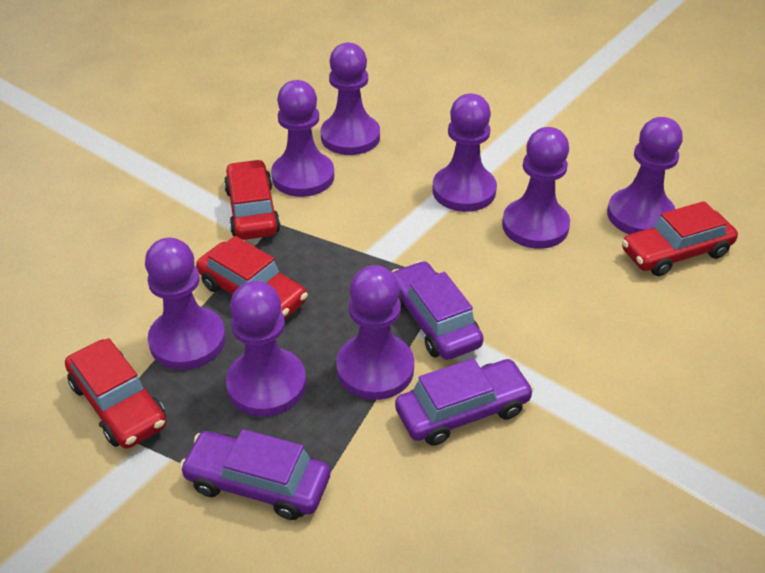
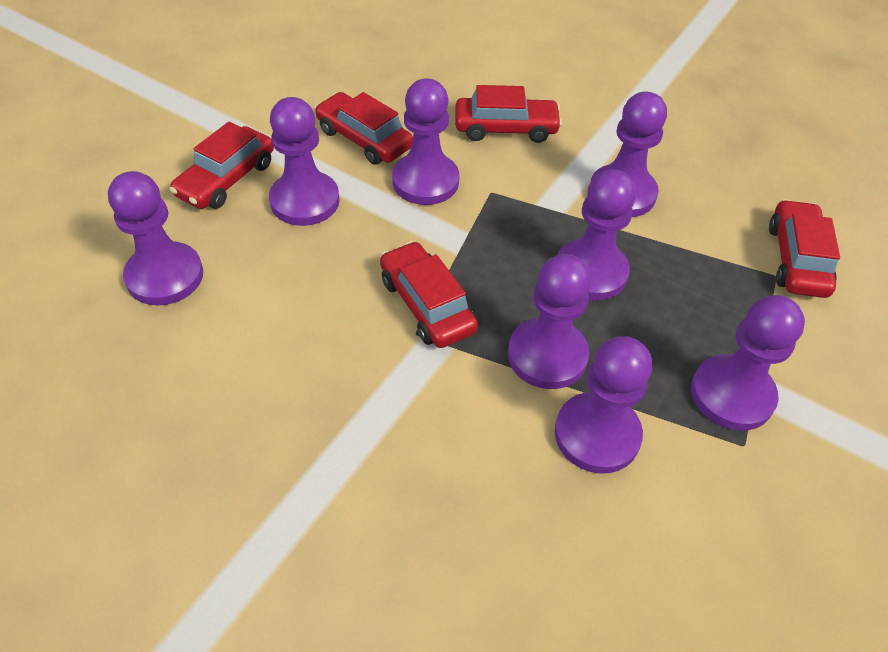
purple car: [179,429,330,520] [392,261,484,360] [395,358,534,446] = 3 -> none = 0
red car: [65,338,167,449] [196,236,308,320] [224,160,280,240] [622,201,738,276] = 4 -> [170,122,274,209] [315,92,413,165] [380,241,478,348] [455,85,562,143] [769,199,840,298] = 5

